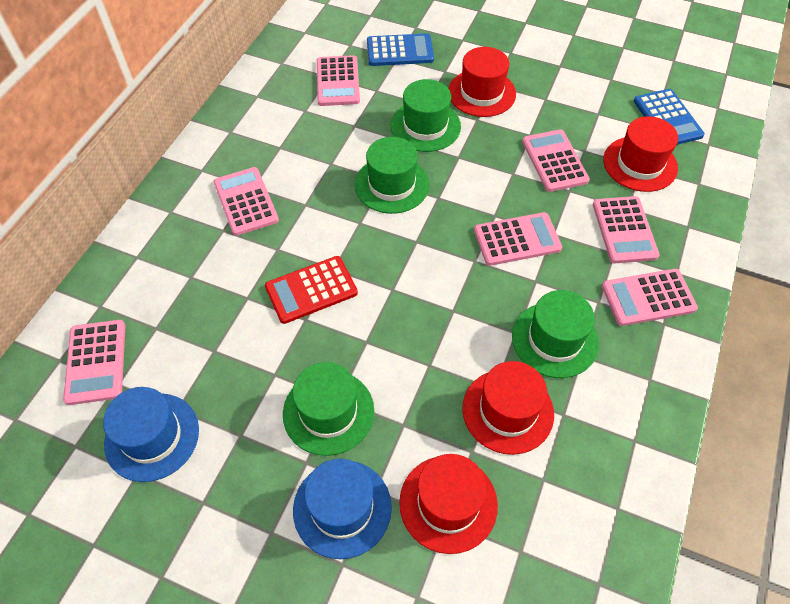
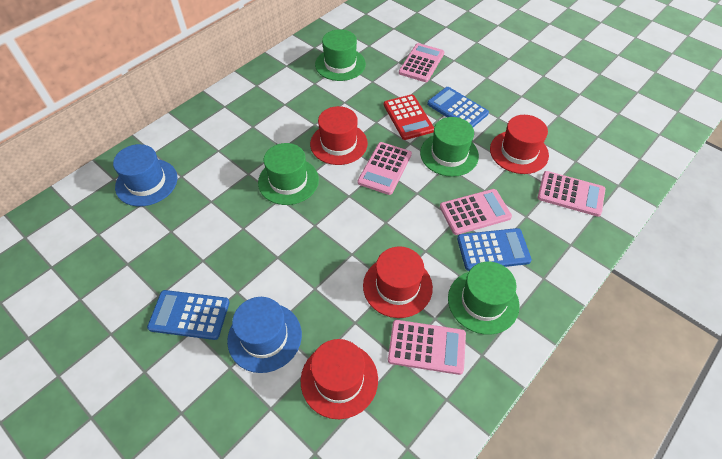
blue calculator: [367,33,434,66] [634,89,705,145] = 2 -> [147,290,230,340] [427,87,489,127] [457,228,532,271] = 3
pink calculator: [63,320,126,405] [214,167,279,236] [317,55,360,106] [474,212,562,266] [522,129,590,192] [593,196,660,263] [602,269,698,326] = 7 -> [358,142,412,195] [388,320,466,375] [399,43,444,82] [440,189,512,235] [538,171,605,217] = 5

